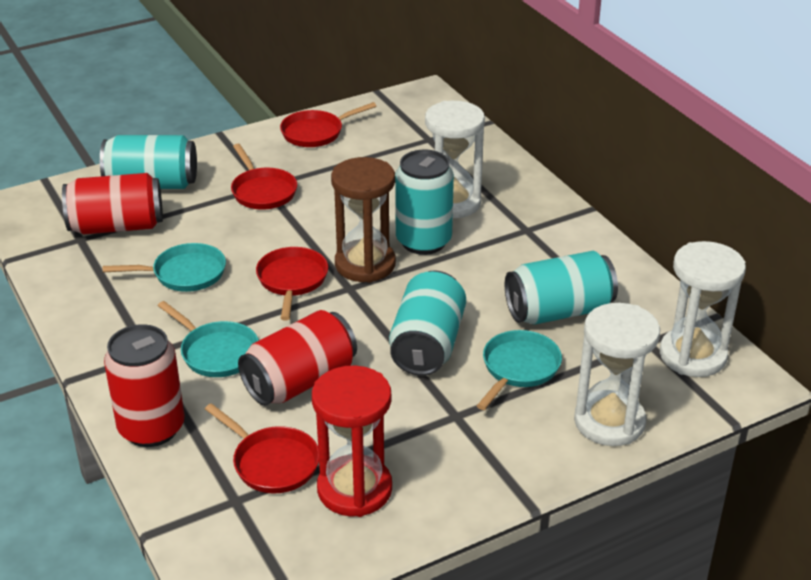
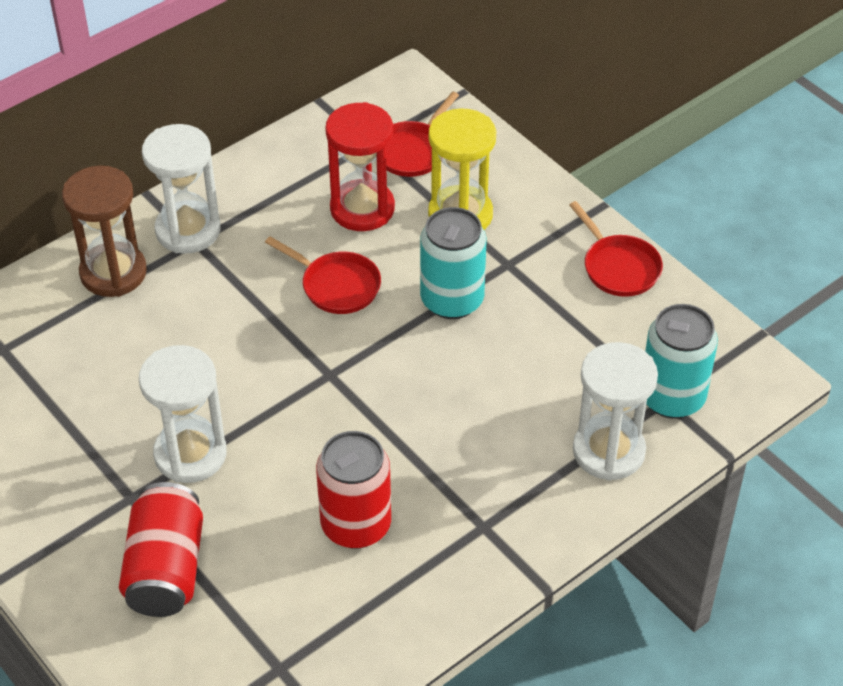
red can: [62,173,163,235] [104,324,185,447] [238,310,357,406] = 3 -> [119,482,203,617] [316,431,391,549] = 2
red pan: [205,403,319,493] [231,144,297,210] [256,247,328,320] [280,102,376,147] = 4 -> [265,236,381,314] [386,92,459,177] [569,201,663,297] = 3
turquoise can: [100,135,197,189] [389,270,466,376] [395,150,454,255] [505,251,618,325] = 4 -> [420,207,486,319] [645,304,718,419] = 2
turquoise pan: [103,243,226,292] [158,301,259,377] [477,330,562,410] = 3 -> none = 0
yellow hourglass: none = 0 -> [428,109,496,230] = 1

